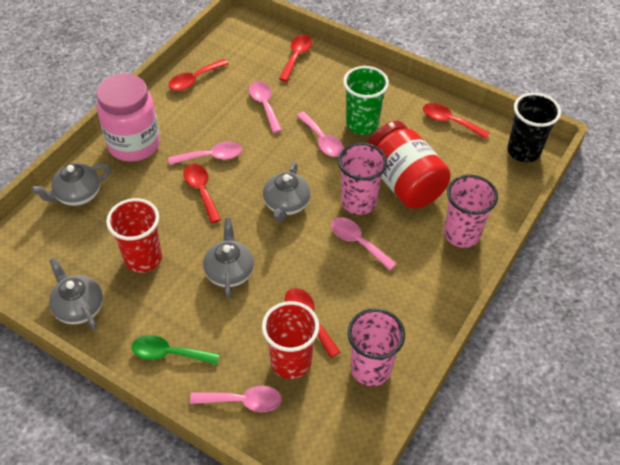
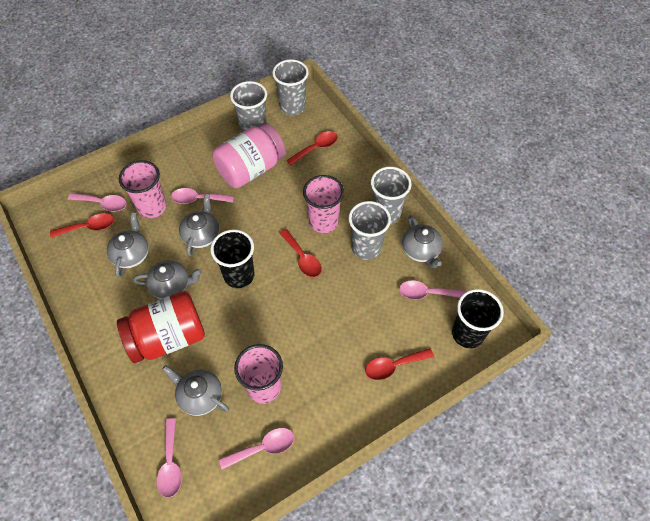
black cup: [507,93,561,162] = 1 -> [210,230,255,288] [452,289,504,348] = 2
green cup: [343,66,389,135] = 1 -> none = 0
green spoon: [132,335,220,365] = 1 -> none = 0
grey cup: none = 0 -> [230,81,267,132] [272,59,309,115] [349,201,391,260] [371,167,412,224] = 4
grey teapot: [31,163,111,206] [49,258,103,330] [203,218,254,298] [263,162,311,222] = 4 -> [107,212,149,278] [133,260,202,299] [162,365,229,416] [179,194,219,256] [402,215,443,268] = 5
red cup: [106,198,162,273] [262,301,319,379] = 2 -> none = 0
red spoon: [169,59,229,91] [183,164,221,223] [279,35,312,82] [285,288,340,358] [423,103,489,139] = 5 -> [50,213,114,238] [279,229,322,277] [286,131,337,165] [365,348,434,380] = 4

